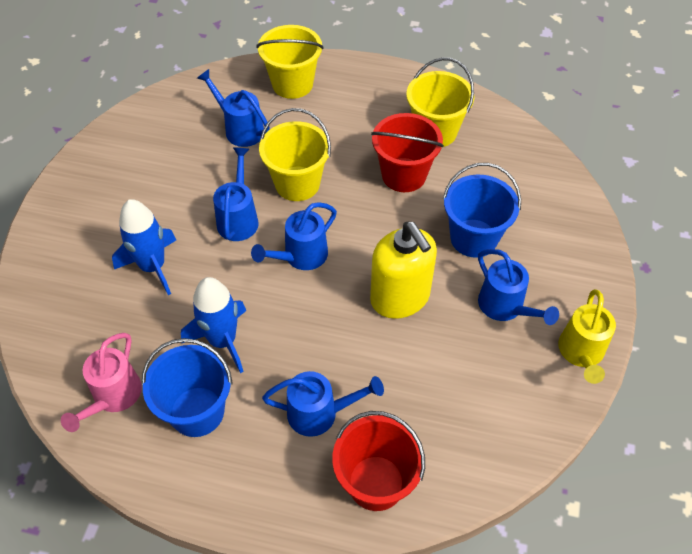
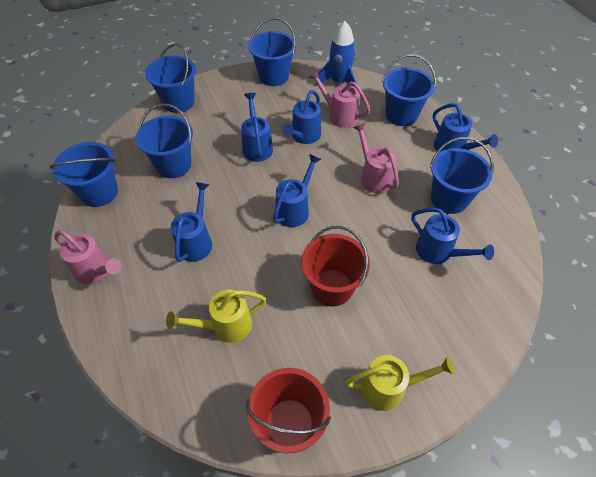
blue bucket: [142,338,233,437] [443,163,521,258] = 2 -> [50,142,118,207] [136,103,193,178] [145,43,196,113] [248,17,296,86] [382,54,436,126] [430,137,494,214] = 6
blue rocket: [112,199,176,295] [181,277,246,373] = 2 -> [316,21,357,87] = 1
blue watering can: [197,69,270,147] [213,147,259,241] [251,202,337,270] [262,371,384,437] [478,249,559,325] = 5 -> [171,182,212,262] [241,93,273,162] [273,154,321,227] [282,90,321,144] [411,208,494,264] [433,103,498,152] = 6
pink watering can: [61,333,142,432] = 1 -> [54,230,122,285] [309,70,370,128] [353,123,399,193] = 3
yellow bucket: [257,25,324,99] [259,108,331,201] [406,57,474,147] = 3 -> none = 0
yellow soap dispenser: [370,222,437,319] = 1 -> none = 0
yellow watering can: [558,289,616,384] = 1 -> [166,289,266,343] [345,355,455,411] = 2

